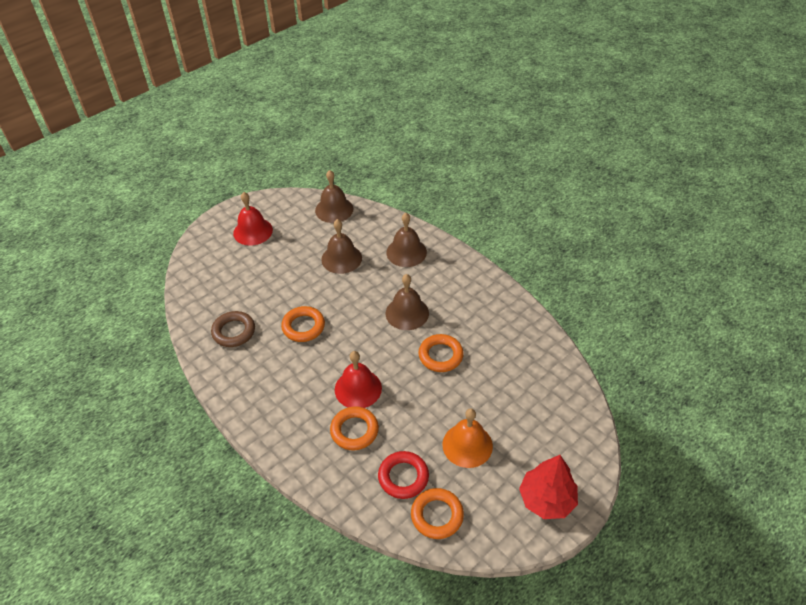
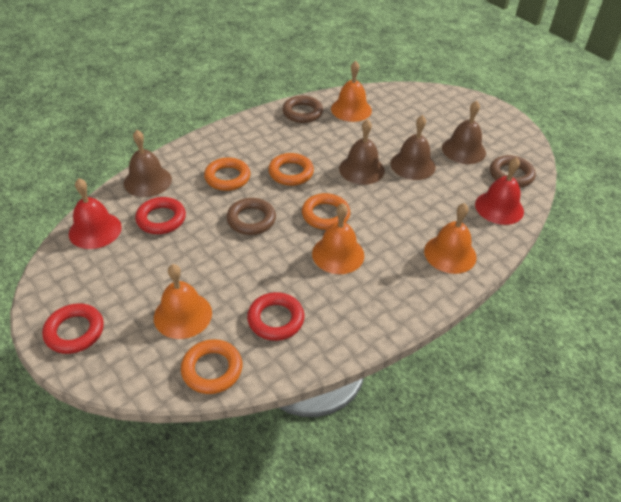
brown ring: [211,311,255,347] = 1 -> [226,198,276,235] [282,96,323,123] [490,155,536,187] = 3
orange bell: [442,408,493,468] = 1 -> [154,264,212,339] [312,203,364,274] [331,61,372,122] [424,203,477,274] = 4
red ring: [378,451,429,499] = 1 -> [42,303,104,354] [135,197,186,234] [247,292,304,341] = 3
red tree: [519,455,578,519] = 1 -> none = 0

